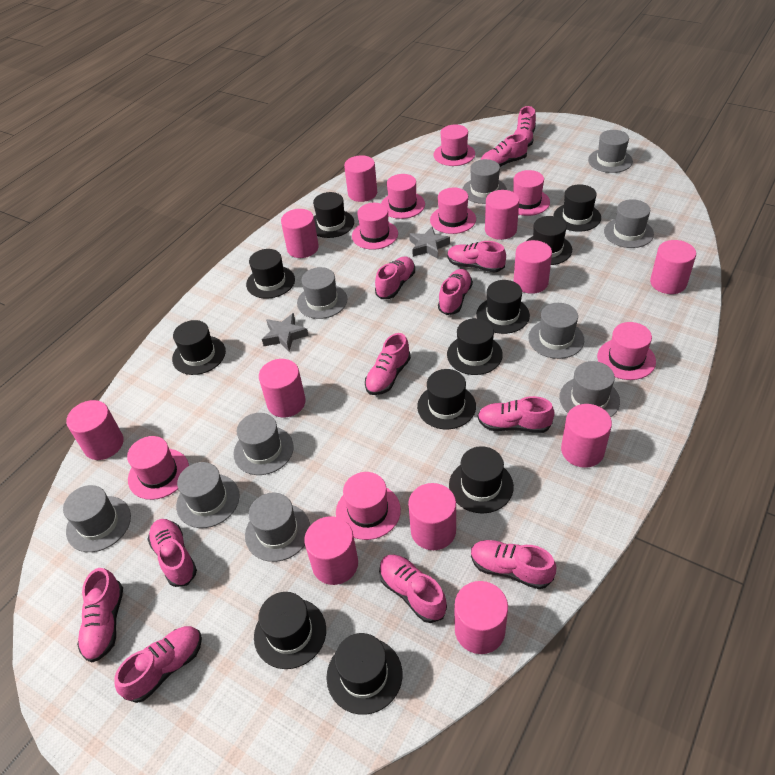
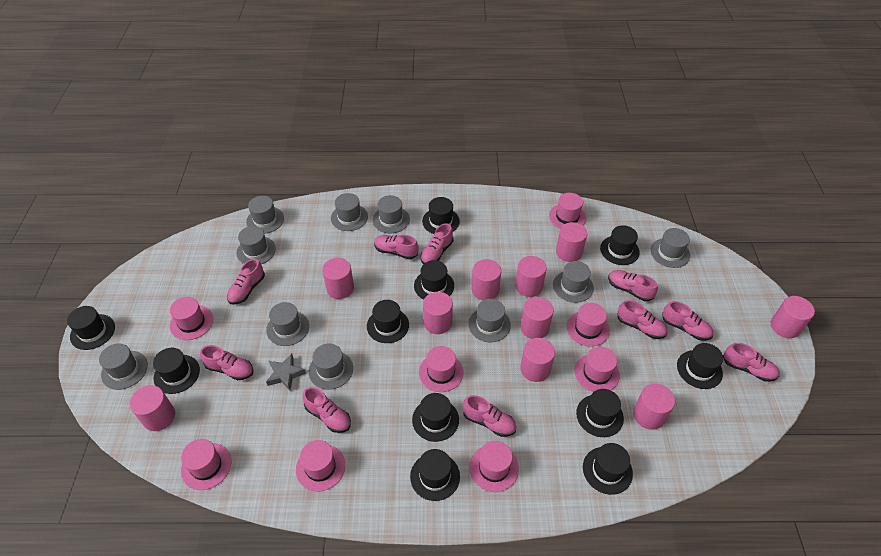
grey star: [262,313,309,352] [409,227,450,259] = 2 -> [266,354,306,391] = 1
pink cylinder: [66,400,124,460] [259,359,306,417] [281,209,319,258] [304,516,358,585] [344,155,377,202] [408,483,456,550] [455,581,508,654] [485,190,519,240] [513,240,552,294] [561,404,612,468] [650,240,696,294] = 11 -> [130,385,175,431] [322,258,354,299] [423,292,453,334] [472,259,501,300] [515,256,547,297] [520,297,554,339] [520,338,555,382] [556,222,587,262] [633,384,675,430] [771,296,815,338] = 10
pink shoe: [77,568,123,662] [114,626,202,703] [147,519,197,587] [365,333,411,395] [375,256,415,299] [379,555,447,623] [438,269,473,315] [447,241,506,273] [471,540,556,589] [478,396,555,433] [481,134,528,167] [514,106,536,147] = 12 -> [200,345,253,380] [227,259,265,305] [302,387,351,433] [374,235,419,259] [420,223,453,264] [463,395,516,437] [608,270,658,302] [617,300,667,339] [662,301,713,341] [723,343,780,382] = 10

